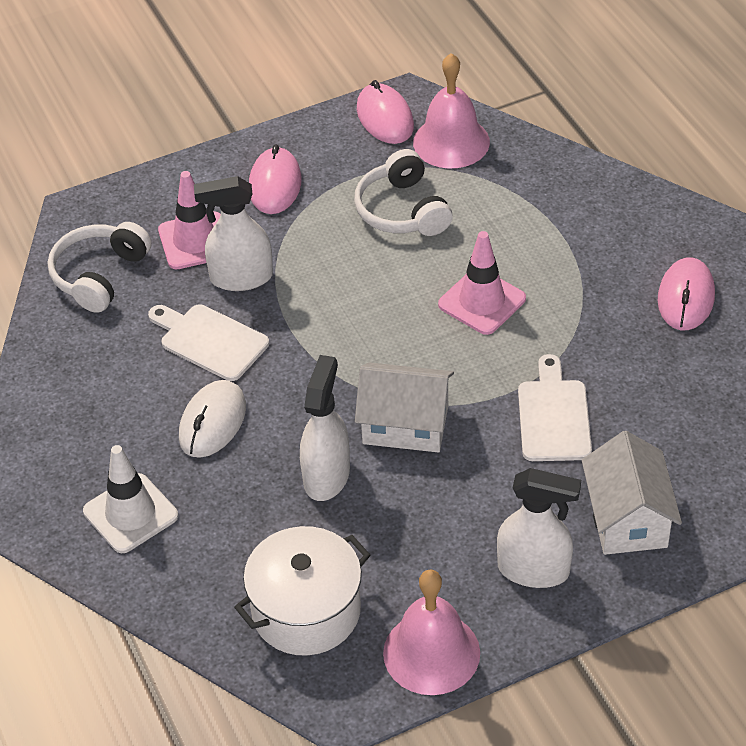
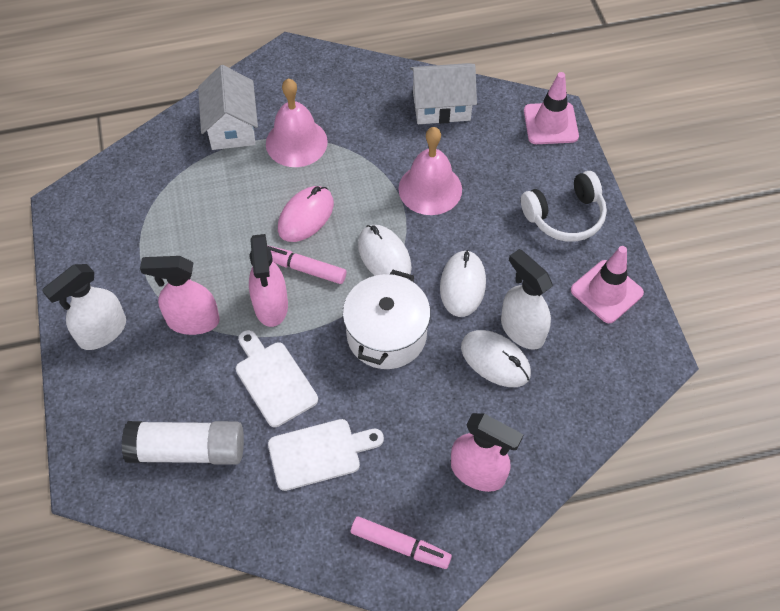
pink marker: none = 0 -> [267,245,346,284] [351,516,452,569] = 2
pink mouse: [249,144,301,214] [357,80,414,144] [658,257,715,330] = 3 -> [278,186,334,242] = 1
pink spray bottle: none = 0 -> [140,256,220,335] [249,234,288,327] [451,413,524,492] = 3
white glue stick: none = 0 -> [122,421,244,465] = 1
white headphones: [48,222,152,313] [354,149,453,236] = 2 -> [521,171,607,242] = 1
white mouse: [179,380,246,458] = 1 -> [358,225,412,279] [440,250,486,317] [461,330,531,387] = 3
white spray bottle: [194,176,273,291] [300,355,350,501] [497,468,581,588] = 3 -> [42,264,126,350] [501,249,553,350] = 2
white traffic cone: [83,445,178,553] = 1 -> none = 0

